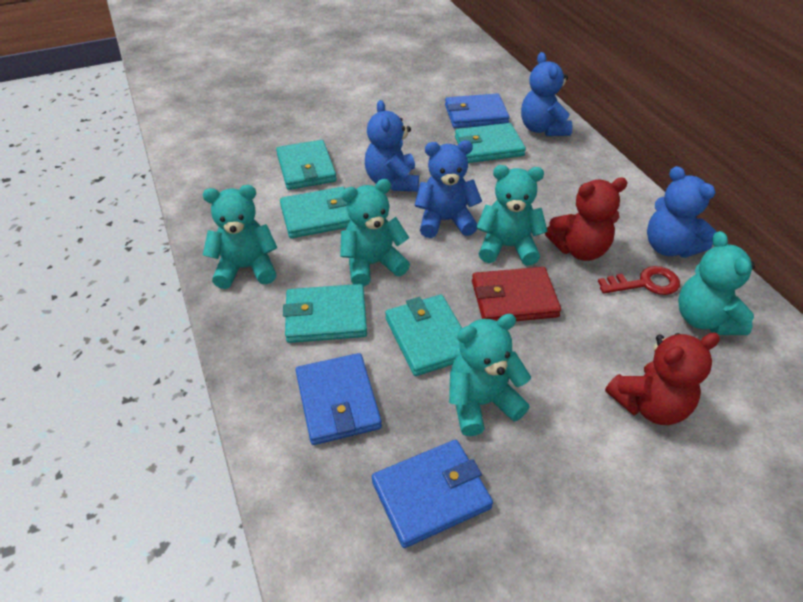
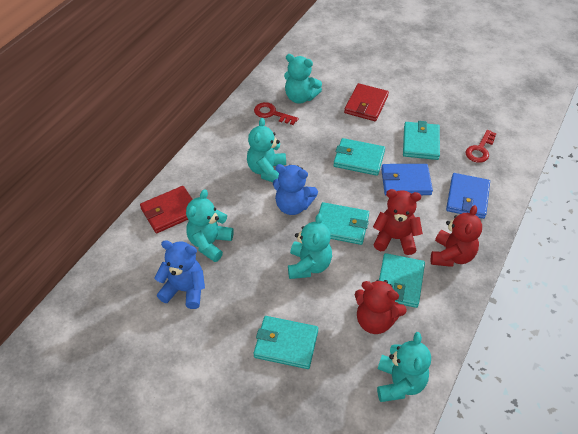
blue teddy bear: [365,100,419,192] [414,140,482,238] [521,52,572,136] [647,166,717,258] = 4 -> [154,240,205,309] [273,164,318,215] = 2
blue wallet: [296,353,382,445] [372,440,493,548] [445,93,510,128] = 3 -> [381,164,433,195] [446,173,490,219] = 2
red key: [598,266,680,295] = 1 -> [254,102,298,125] [466,130,497,163] = 2
red teddy bear: [545,178,628,261] [605,332,720,425] = 2 -> [355,280,407,334] [373,189,423,255] [431,205,482,267] = 3
red wallet: [472,267,561,321] = 1 -> [140,186,193,233] [344,83,389,121] = 2

